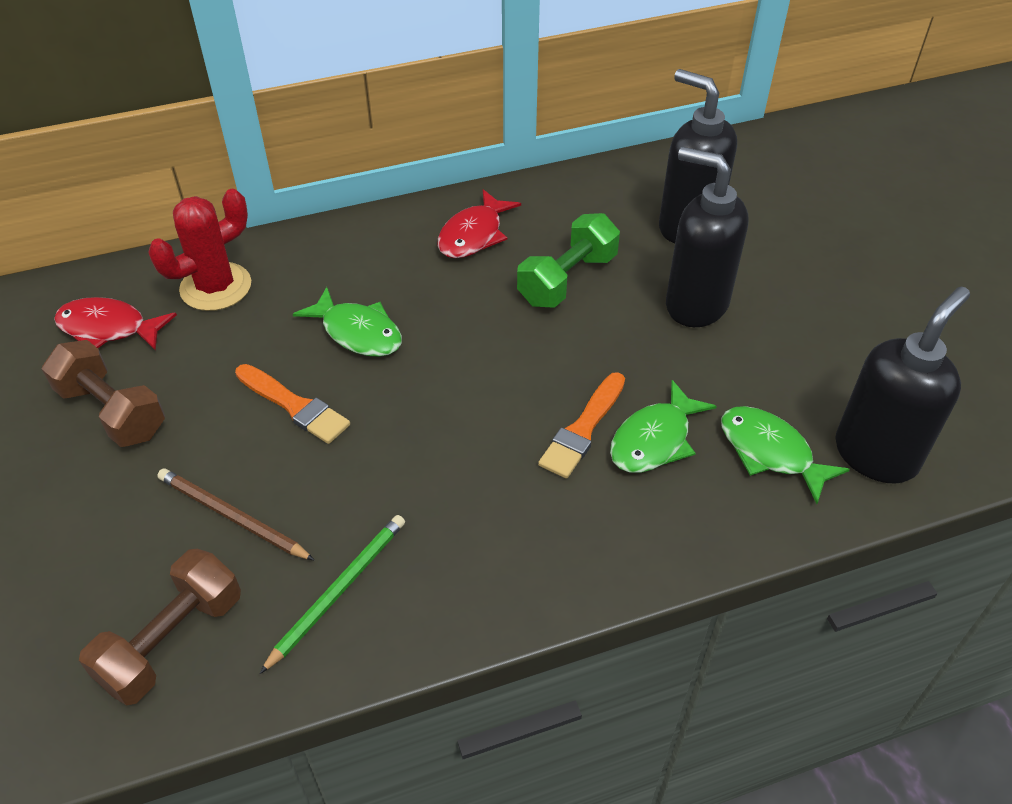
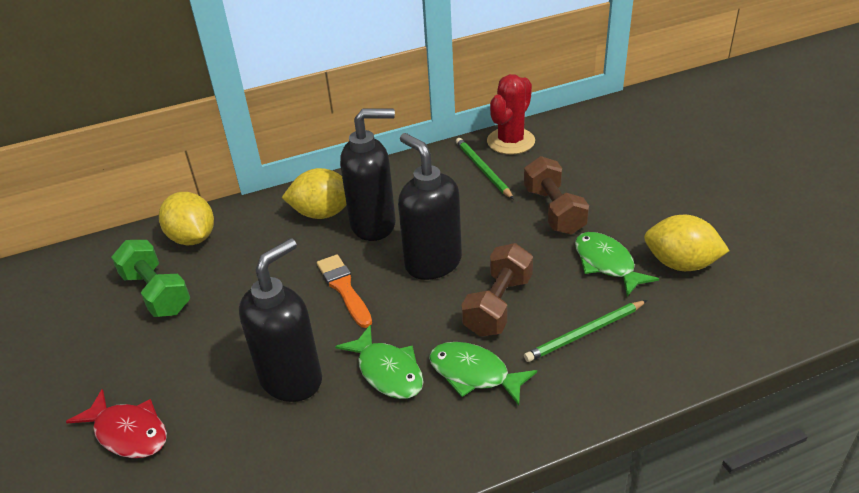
brown pencil: [157,469,315,561] = 1 -> none = 0
green pencil: [260,515,405,674] = 1 -> [456,138,514,199] [524,300,647,362] = 2
orange brush: [235,364,350,444] [538,372,625,478] = 2 -> [317,254,372,328] = 1
red fish: [54,297,177,350] [438,189,521,258] = 2 -> [66,389,167,458] = 1
yellow lemon: none = 0 -> [159,192,214,245] [281,168,347,219] [644,215,730,271] = 3

